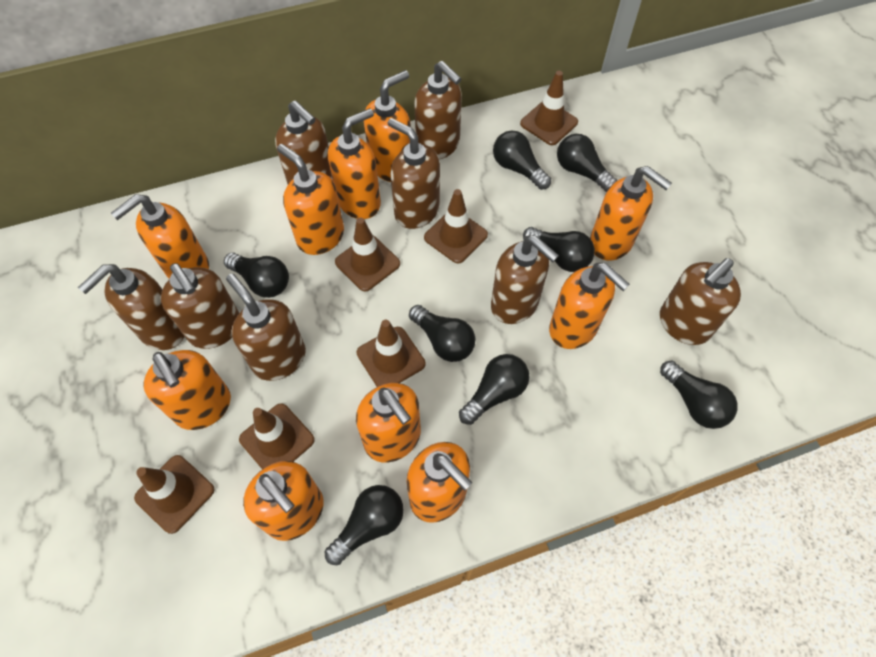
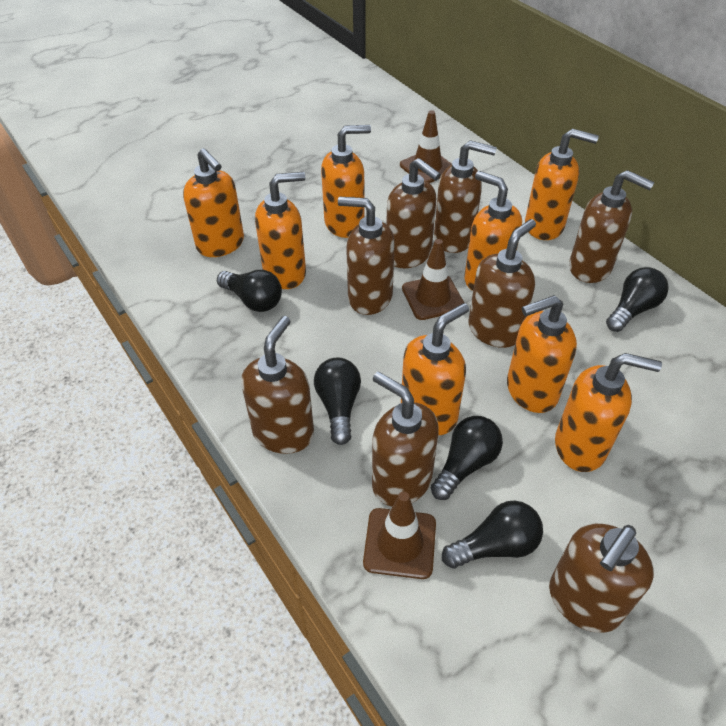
black light bulb: [224,253,289,298] [325,485,404,566] [409,305,475,362] [459,354,530,425] [493,131,551,190] [523,227,595,272] [557,134,617,192] [660,360,738,429] = 8 -> [217,270,282,312] [314,358,361,445] [431,416,503,500] [442,501,543,569] [606,267,669,332] = 5
brown traffic cone: [134,455,215,534] [239,403,315,469] [335,217,400,291] [357,320,425,387] [424,189,488,264] [520,71,578,145] = 6 -> [363,492,436,579] [400,110,452,183] [402,239,464,320] = 3
orange soap dispenser: [111,194,209,279] [143,350,231,430] [243,461,324,541] [277,144,344,255] [328,108,381,219] [356,383,421,463] [364,70,411,182] [406,442,473,523] [549,263,630,349] [590,166,672,261] = 10 -> [183,148,244,257] [255,172,306,289] [321,125,371,238] [401,303,469,435] [464,171,522,291] [507,295,577,413] [525,129,599,240] [555,353,662,472] = 8

